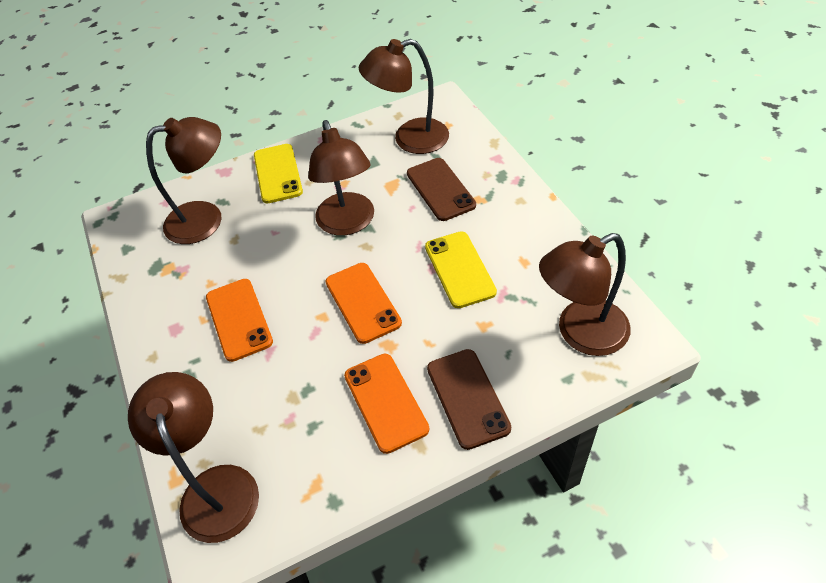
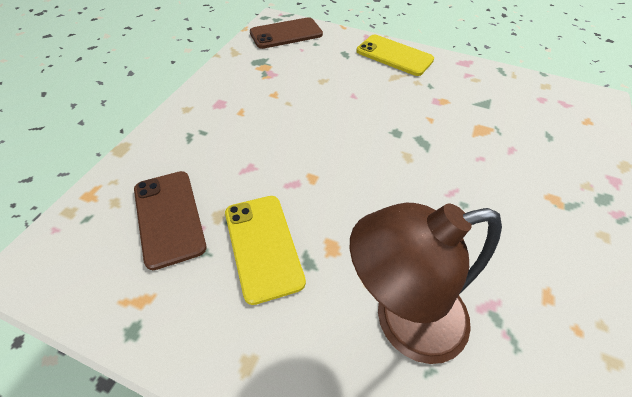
brown lamp: [128,372,259,543] [146,117,221,244] [308,120,374,236] [359,39,449,154] [539,233,630,356] = 5 -> [350,203,502,364] = 1
orange phone: [206,279,273,362] [325,263,402,344] [344,354,429,454] = 3 -> none = 0

